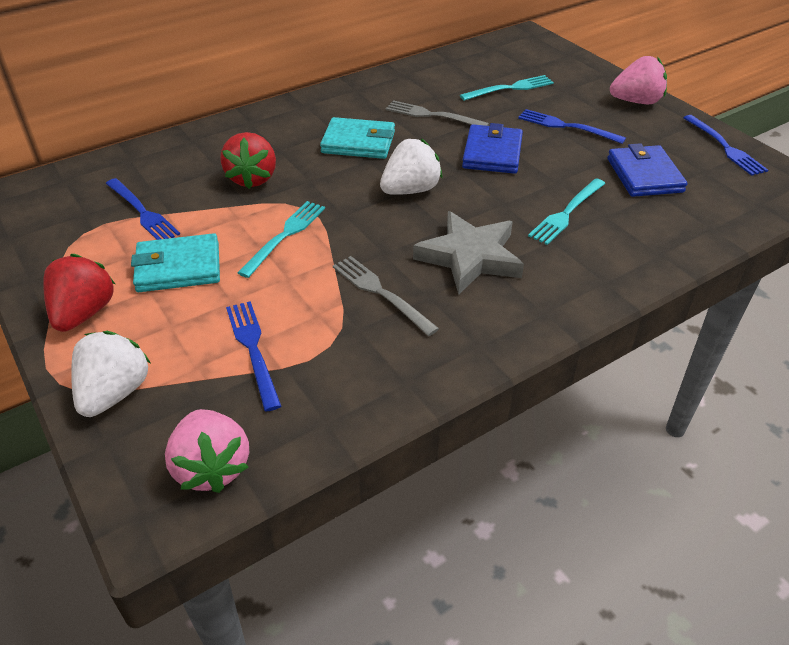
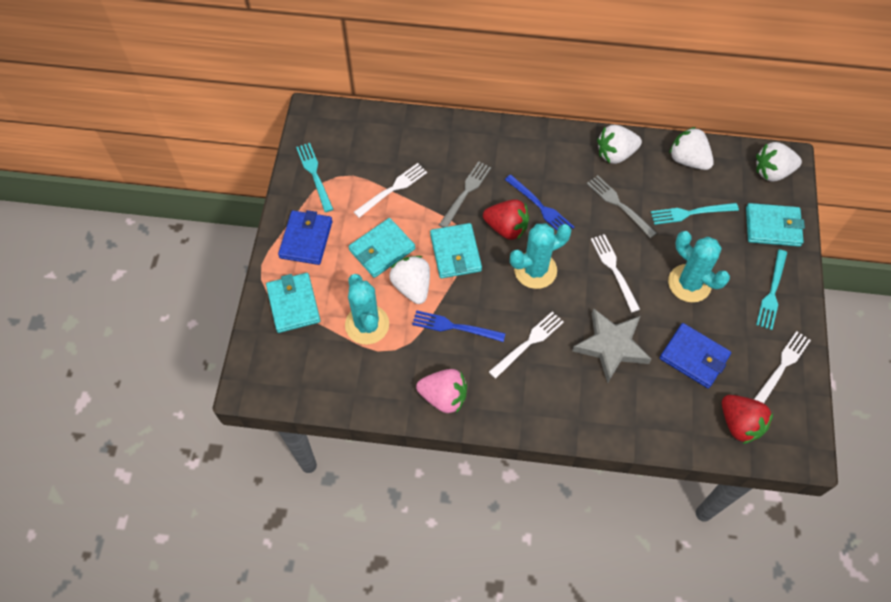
blue fork: [106,178,180,240] [226,301,281,412] [518,109,626,144] [683,115,768,176] = 4 -> [412,310,506,342] [505,174,574,231] = 2
pink strawberry: [165,409,249,493] [610,56,667,104] = 2 -> [416,369,467,413] = 1
turquoise cactus: none = 0 -> [345,274,389,345] [510,223,571,289] [668,231,730,302] = 3
turquoise wallet: [131,233,220,292] [320,117,395,159] = 2 -> [266,273,321,333] [348,218,415,278] [430,223,482,278] [746,203,805,247] = 4
white fork: none = 0 -> [354,163,427,218] [489,311,564,379] [591,234,640,312] [754,331,811,403] = 4
white strawberry: [71,331,151,417] [380,139,443,195] = 2 -> [389,256,430,304] [597,125,642,164] [669,127,714,170] [756,142,802,182] = 4

